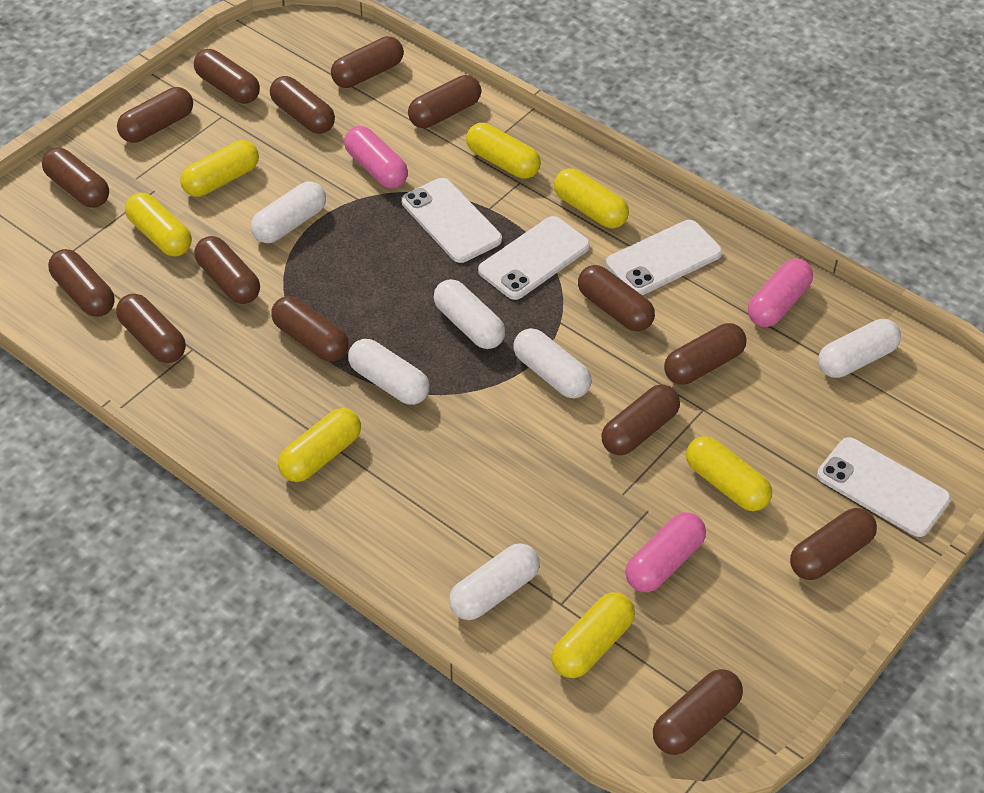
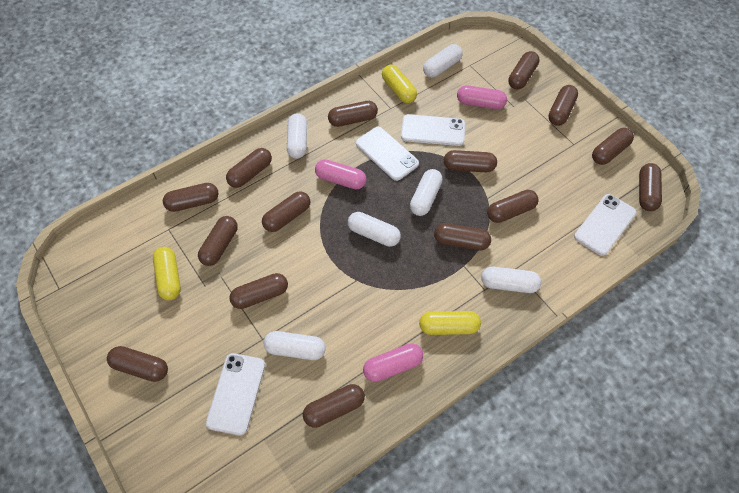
yellow capsule: [125,192,192,256] [180,140,259,197] [278,408,361,482] [466,123,541,179] [551,592,635,678] [554,168,629,228] [686,436,772,511] = 7 -> [153,247,181,300] [382,65,417,103] [419,311,481,335] = 3

